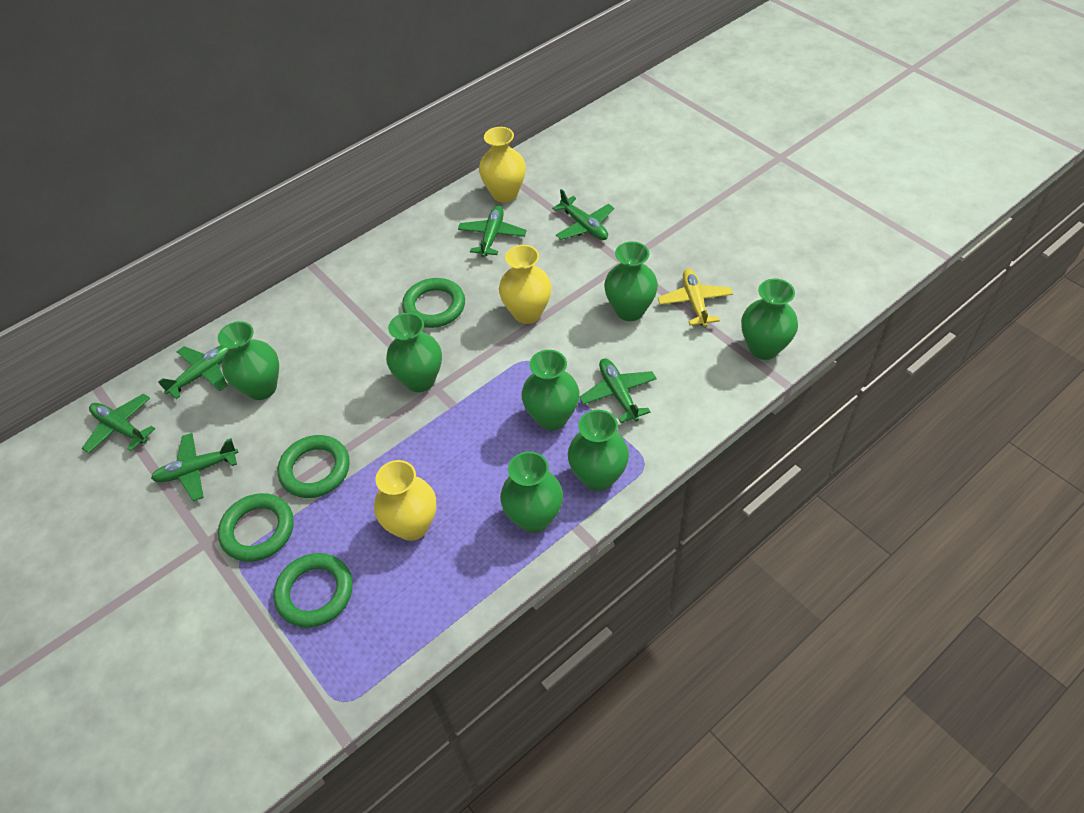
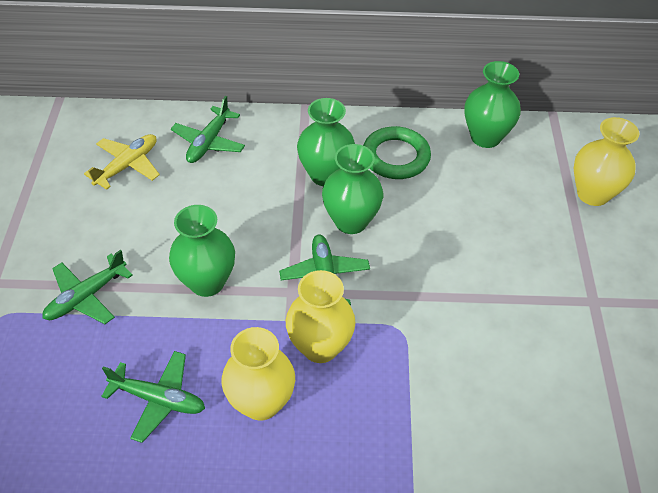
green plane: [82,394,155,453] [151,433,238,501] [158,345,229,399] [458,205,527,257] [552,189,614,240] [579,358,657,423] = 6 -> [42,250,133,324] [101,351,205,443] [171,96,245,163] [279,235,370,305] = 4
green ring: [218,493,294,562] [273,553,353,628] [278,435,350,498] [402,278,465,328] = 4 -> [363,126,431,179] = 1
green vase: [218,321,279,400] [386,313,442,392] [500,451,563,533] [521,350,579,431] [568,410,629,491] [604,241,658,321] [741,279,798,360] = 7 -> [169,205,235,297] [297,98,355,186] [322,144,383,234] [464,61,521,148] = 4

